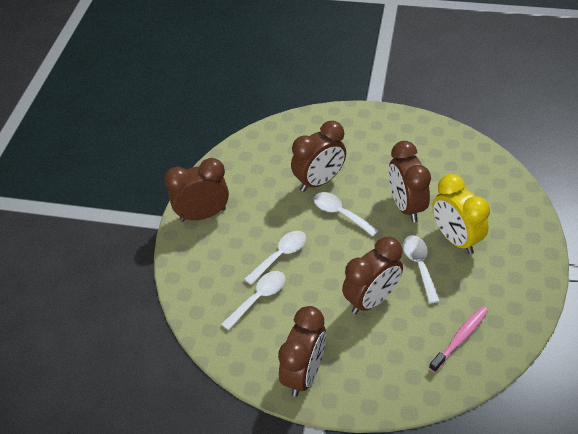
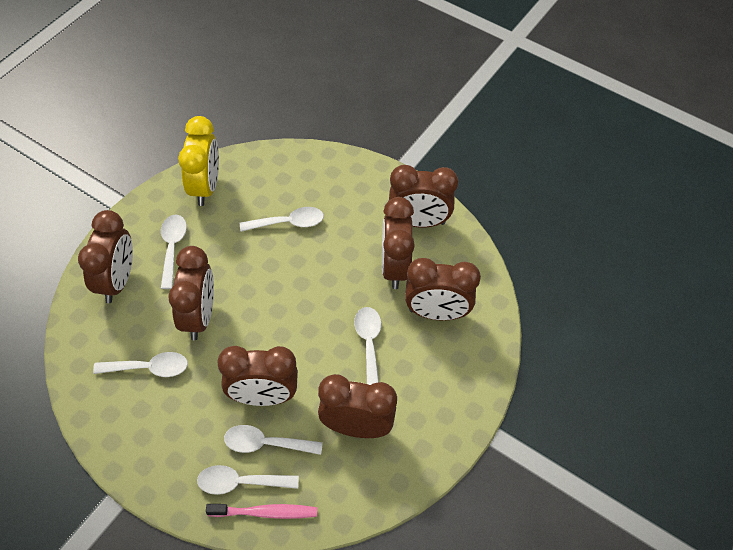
brown clock: [164,158,229,222] [278,306,326,397] [291,121,346,192] [342,237,403,314] [388,141,431,222] = 5 -> [78,210,133,303] [168,246,214,340] [217,346,298,406] [318,374,397,438] [382,197,415,289] [389,165,458,228] [405,258,481,321] = 7
white spoon: [221,271,286,330] [244,231,306,285] [314,192,379,236] [403,235,440,304] = 4 -> [93,352,188,377] [161,214,187,289] [197,465,299,495] [224,425,323,455] [240,207,324,232] [354,307,381,385] = 6

